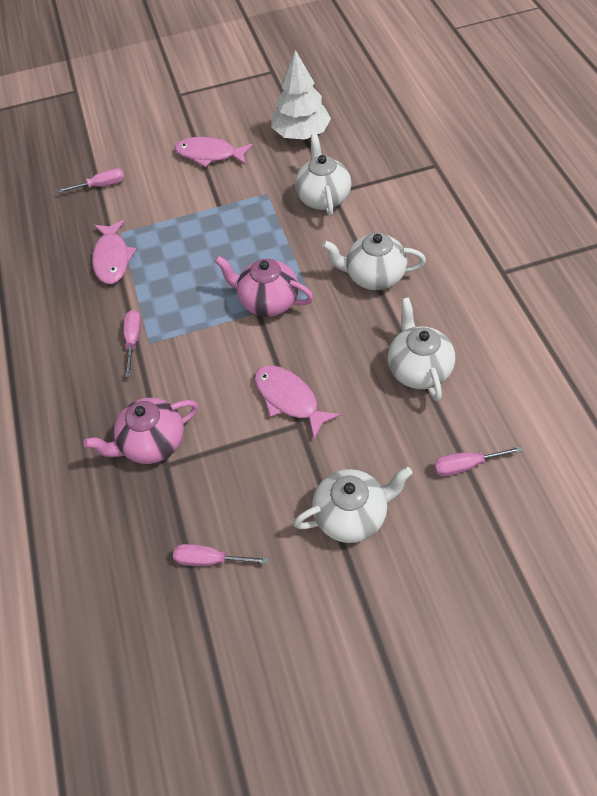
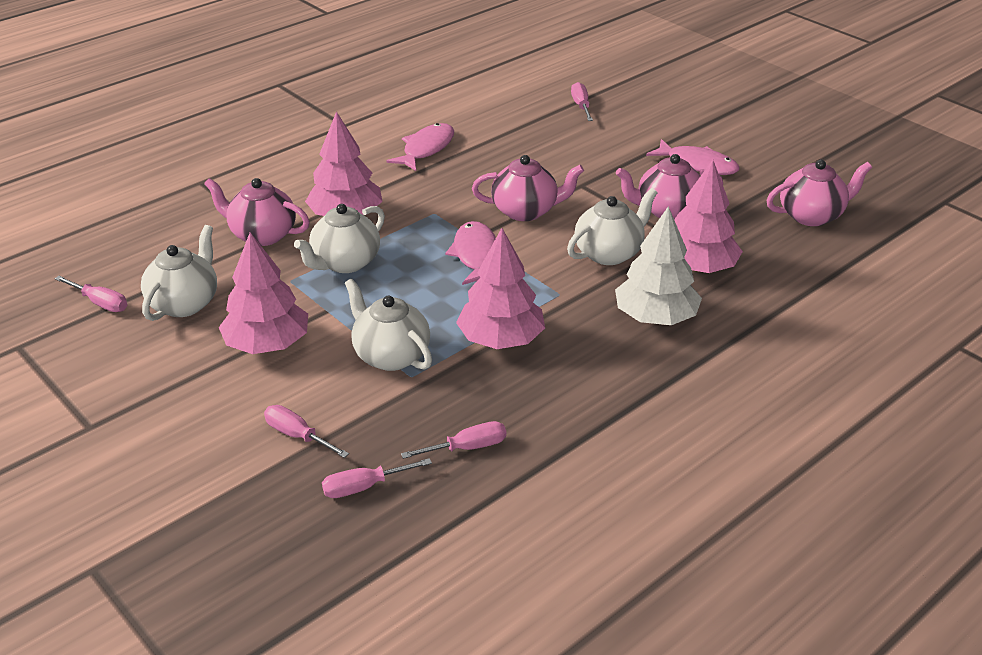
pink screwdriver: [57,168,125,193] [123,310,141,377] [173,544,268,566] [433,446,523,476] = 4 -> [55,276,127,312] [264,405,349,458] [322,458,432,498] [401,421,506,459] [571,82,593,121] = 5
pink teapot: [83,398,199,464] [215,256,314,317] = 2 -> [204,178,310,246] [472,155,584,221] [616,154,723,219] [767,160,872,226] = 4
pink tree: none = 0 -> [219,232,308,354] [305,111,383,216] [456,228,545,349] [674,160,743,273] = 4

